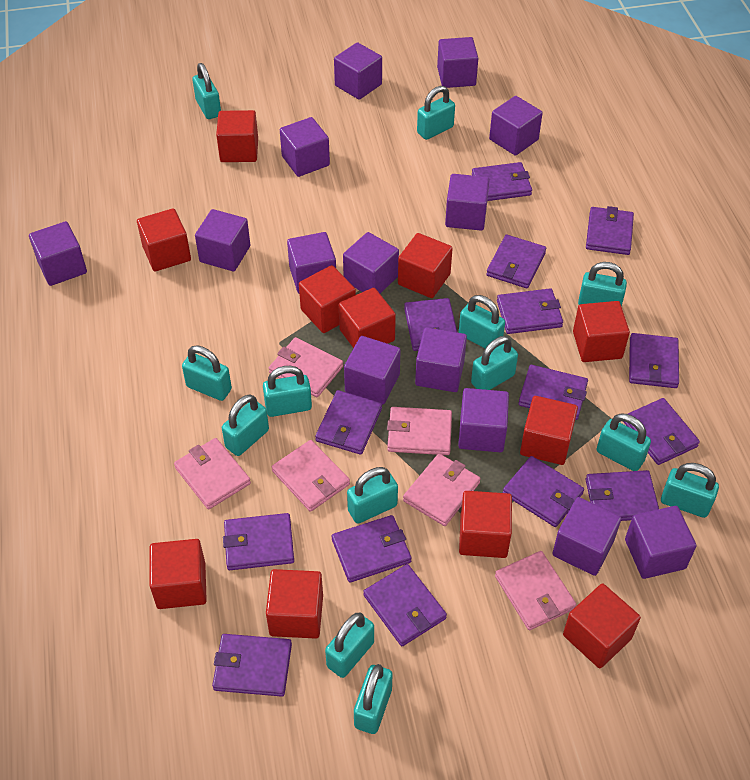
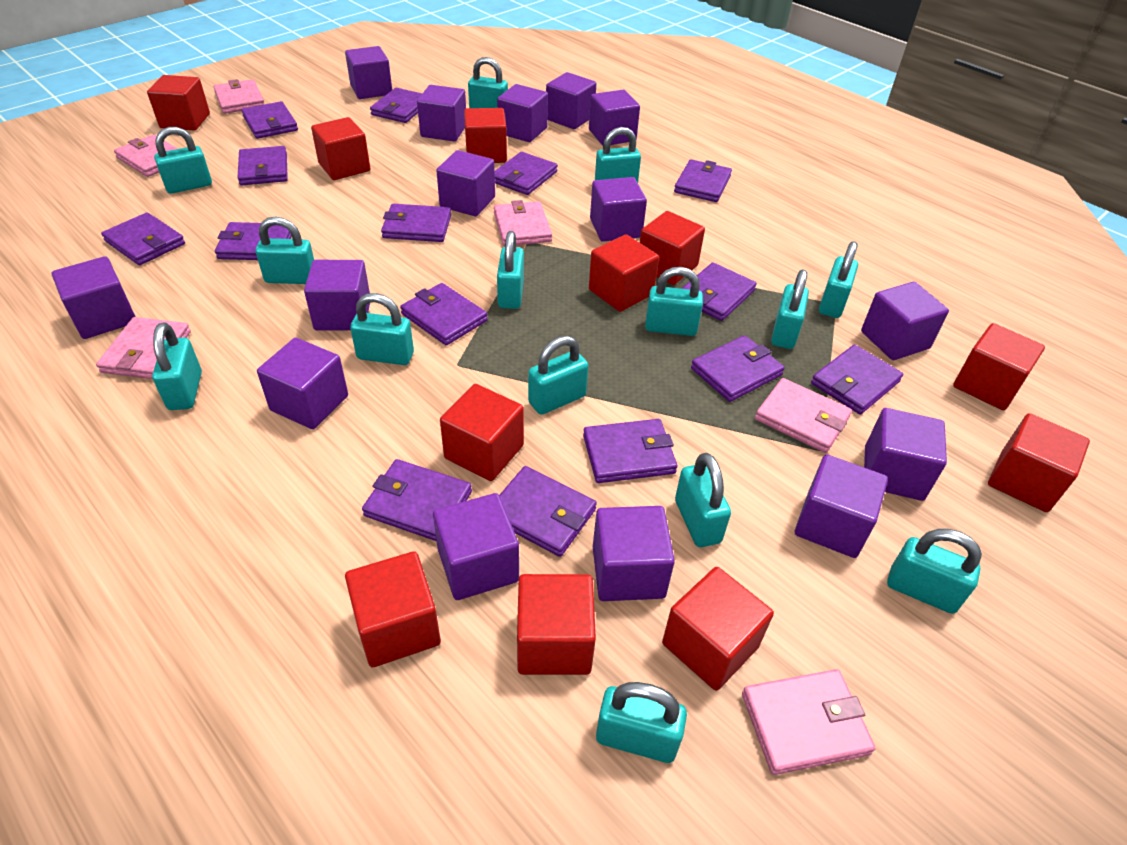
purple cube: [29,221,87,286] [195,209,250,271] [280,117,330,177] [287,232,336,293] [334,42,382,100] [343,232,399,293] [344,336,401,404] [415,328,467,392] [437,37,478,88] [445,174,490,231] [458,388,509,452] [489,96,543,156] [552,497,621,576] [625,506,696,579] = 14 -> [52,256,136,339] [257,338,348,429] [304,260,370,330] [345,46,392,99] [417,85,466,142] [433,493,519,600] [436,150,495,216] [497,84,548,142] [546,72,596,129] [589,90,640,146] [590,177,647,242] [593,506,675,601] [795,455,888,558] [861,282,949,360] [864,408,947,501] = 15
turquoise padlock: [182,345,232,401] [192,63,221,119] [222,395,269,456] [263,366,312,417] [325,613,374,678] [347,467,398,523] [354,664,393,734] [417,86,455,140] [459,295,505,348] [471,336,518,390] [578,262,627,307] [597,414,651,471] [661,463,719,518] = 13 -> [152,323,202,410] [154,127,212,193] [256,216,314,284] [350,293,414,365] [468,57,508,108] [497,231,524,309] [528,336,588,415] [595,127,641,183] [596,682,687,763] [645,267,703,336] [675,453,731,547] [771,269,809,349] [819,241,858,318] [887,529,982,614] = 14

